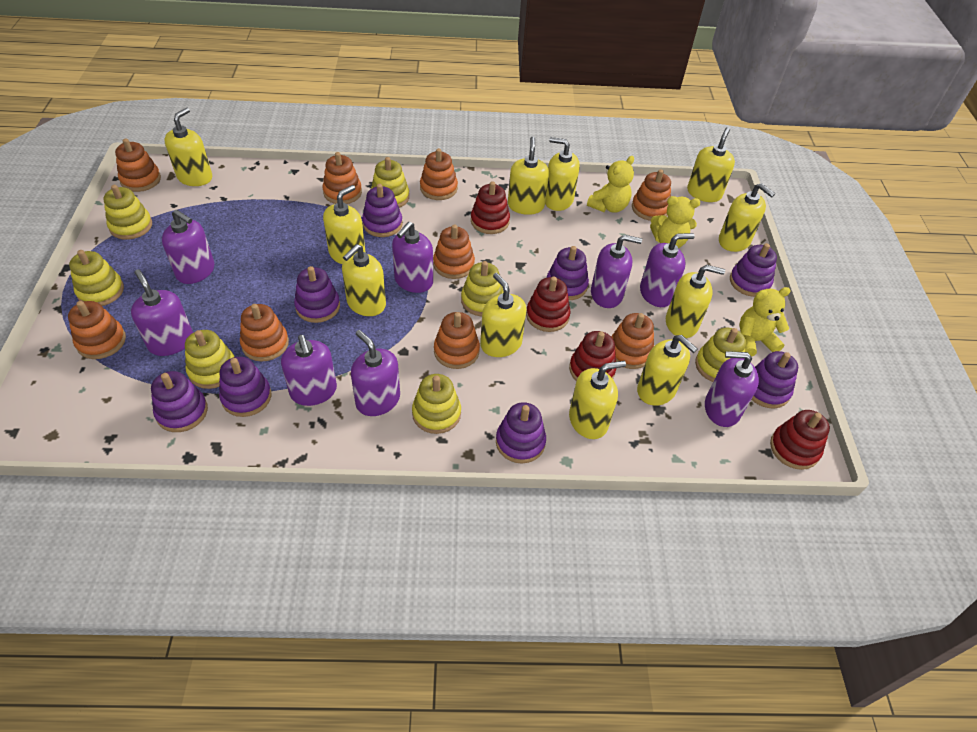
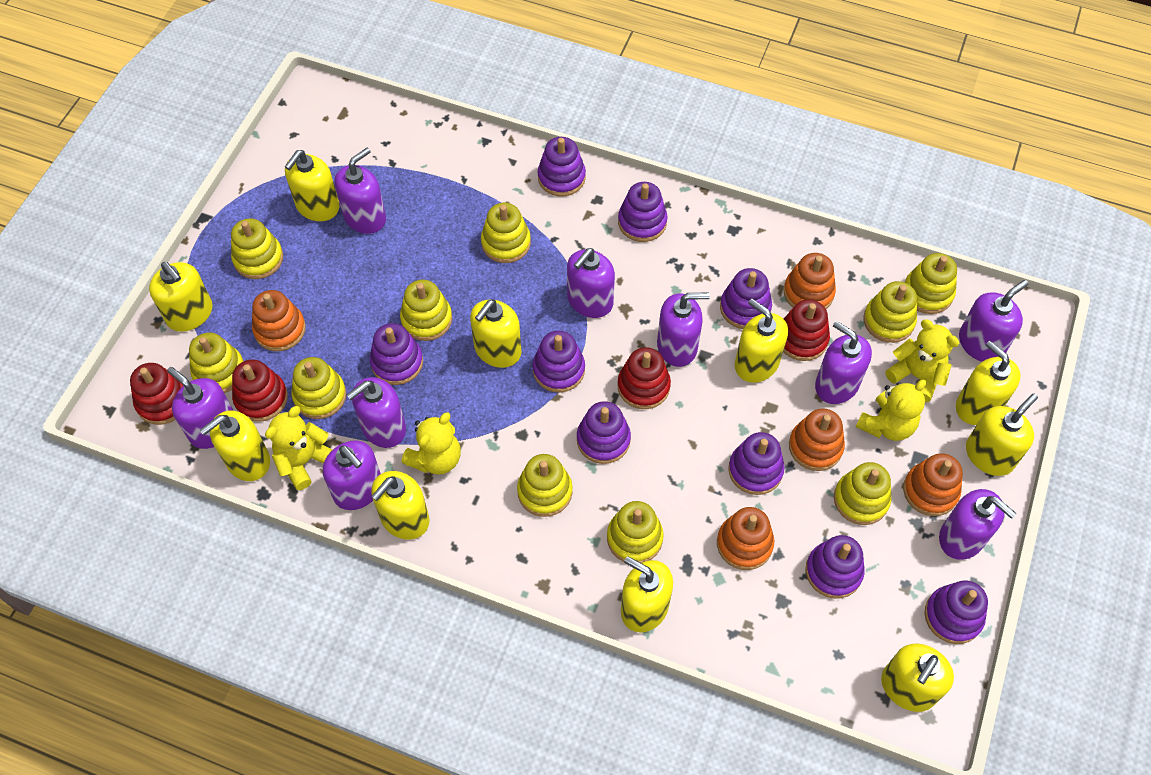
orange stacking toy: [68,301,126,359] [115,138,161,192] [240,304,289,362] [322,152,362,204] [420,148,458,200] [433,224,475,279] [434,312,480,369] [611,313,654,369] [632,169,671,221] = 9 -> [252,290,306,351] [717,507,774,570] [783,253,836,309] [789,408,845,471] [903,453,963,516] = 5
purple soap dispenser: [131,269,193,356] [162,210,215,284] [281,335,337,406] [351,330,400,416] [392,222,433,293] [591,235,642,308] [640,233,695,307] [705,351,759,427] = 8 -> [167,367,234,449] [323,440,381,510] [334,148,386,234] [347,377,406,448] [567,248,615,318] [657,293,710,367] [815,321,872,404] [939,489,1016,560] [959,280,1028,362] = 9
purple stacking toy: [151,371,208,432] [219,357,271,417] [294,266,340,323] [362,184,403,237] [496,402,546,463] [547,246,589,300] [730,243,777,297] [751,351,798,409] = 8 -> [370,323,423,385] [533,331,585,393] [538,137,586,197] [577,401,631,464] [618,182,667,242] [720,268,772,329] [728,432,785,495] [805,535,865,599] [924,580,988,644] = 9
yellow soap dispenser: [164,108,212,186] [323,185,366,264] [342,244,386,316] [480,273,526,357] [508,137,549,215] [545,137,580,211] [569,361,626,439] [637,335,698,406] [666,265,725,338] [687,127,735,202] [719,183,775,252] = 11 -> [149,262,213,332] [200,411,270,481] [285,150,339,221] [371,471,430,540] [470,299,522,368] [621,556,673,633] [735,299,788,383] [881,644,954,712] [956,341,1021,425] [966,394,1038,476] = 10
yellow stacking toy: [69,250,124,306] [104,185,152,240] [185,330,235,389] [371,157,409,208] [412,374,461,434] [461,261,503,316] [695,328,746,382] = 7 -> [189,333,244,393] [231,218,283,279] [291,357,346,419] [400,280,452,341] [481,203,531,263] [517,454,573,517] [607,501,664,563] [834,462,891,525] [863,281,917,343] [905,253,957,314] = 10
yellow teddy bear: [587,156,634,213] [650,196,700,248] [739,287,790,357] = 3 -> [265,406,332,490] [401,412,461,475] [856,380,926,441] [885,320,959,402] = 4

